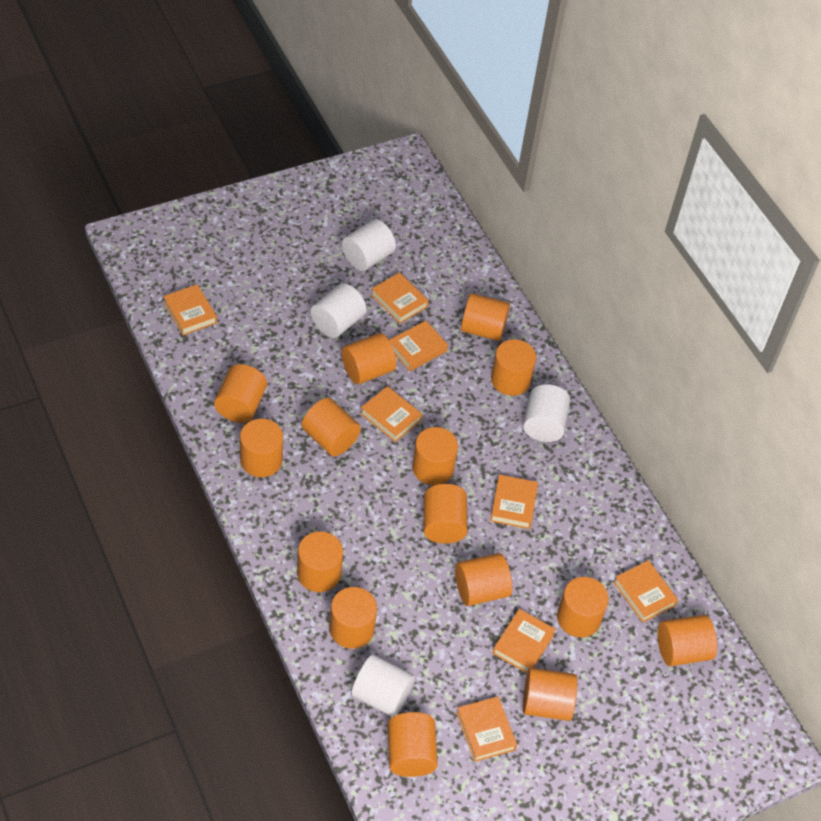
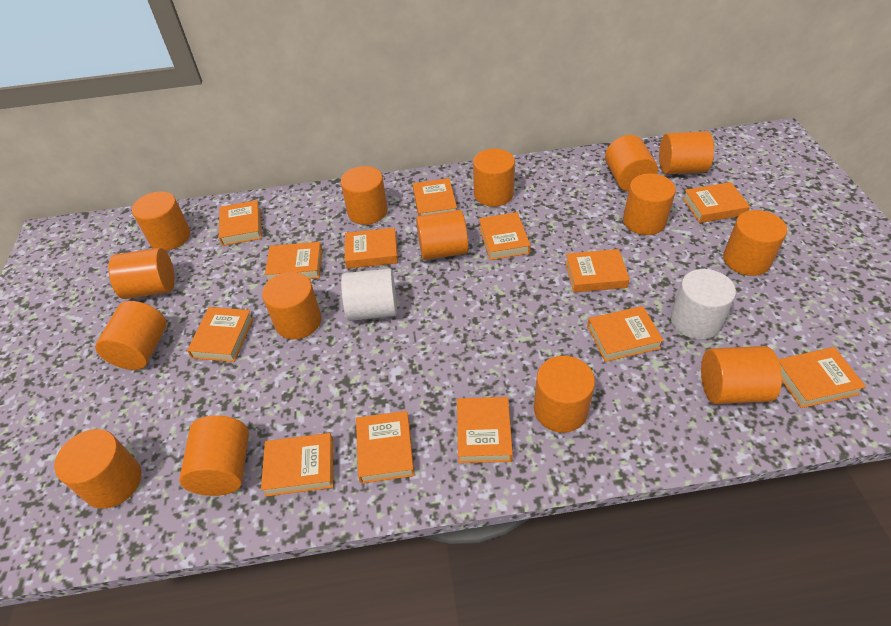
orange book: [163,284,217,336] [360,386,422,442] [371,272,429,324] [389,321,448,371] [456,696,517,762] [490,474,538,529] [493,609,556,673] [613,560,678,623] = 8 -> [187,307,254,362] [219,200,262,246] [261,433,333,497] [265,242,322,281] [345,228,398,269] [356,411,414,484] [413,178,457,216] [457,397,513,463] [479,212,531,260] [565,249,630,293] [587,306,664,362] [683,182,750,223] [778,347,866,408] = 13
white cylinder: [311,283,367,338] [342,219,396,271] [351,654,415,717] [523,384,570,442] = 4 -> [341,268,397,321] [671,269,736,339] = 2

